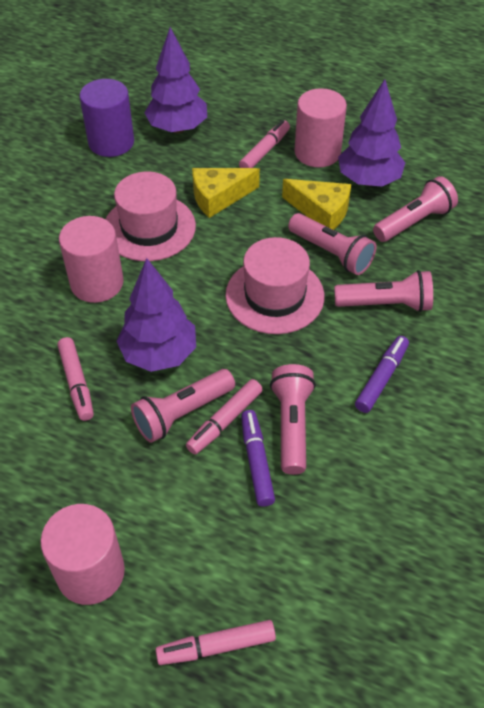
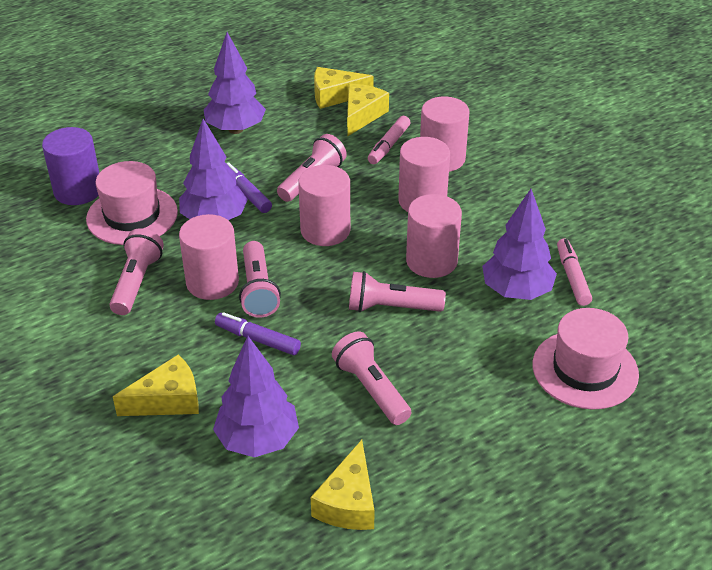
pink cylinder: [40,504,125,605] [59,216,124,303] [294,88,347,167] = 3 -> [179,214,239,300] [298,165,350,246] [398,137,450,212] [406,194,462,278] [420,97,470,172] = 5
pink marker: [57,337,94,421] [155,620,276,665] [186,379,263,454] [239,120,290,168] = 4 -> [368,116,410,164] [557,239,592,306] = 2
purple tree: [117,258,196,372] [144,27,207,133] [338,79,405,186] = 3 -> [179,119,248,220] [204,32,266,134] [213,336,299,457] [482,189,557,300] = 4
yellow cheese: [192,168,260,218] [282,179,351,230] = 2 -> [113,354,199,416] [311,440,375,530] [314,67,374,109] [347,84,389,137] = 4

